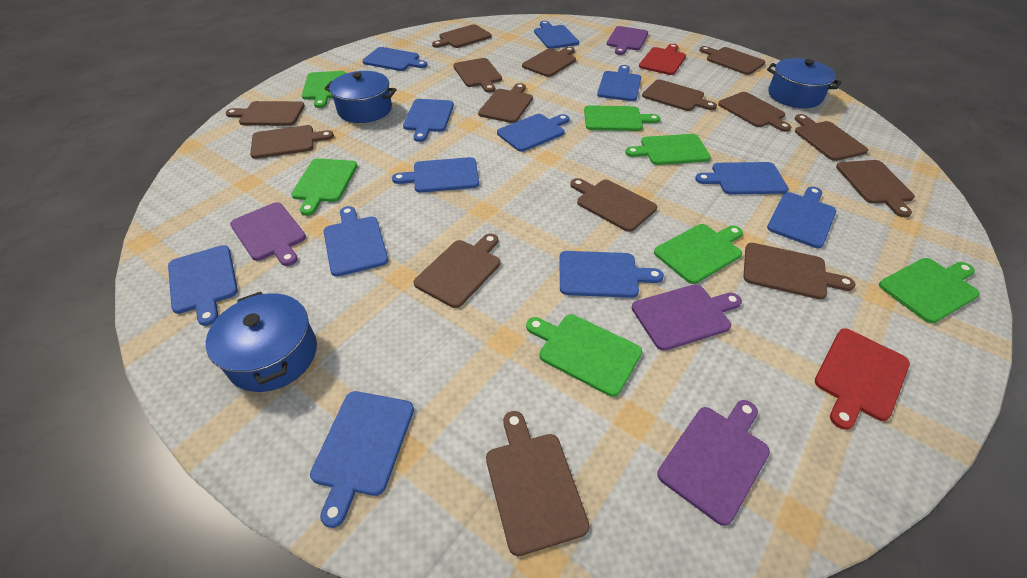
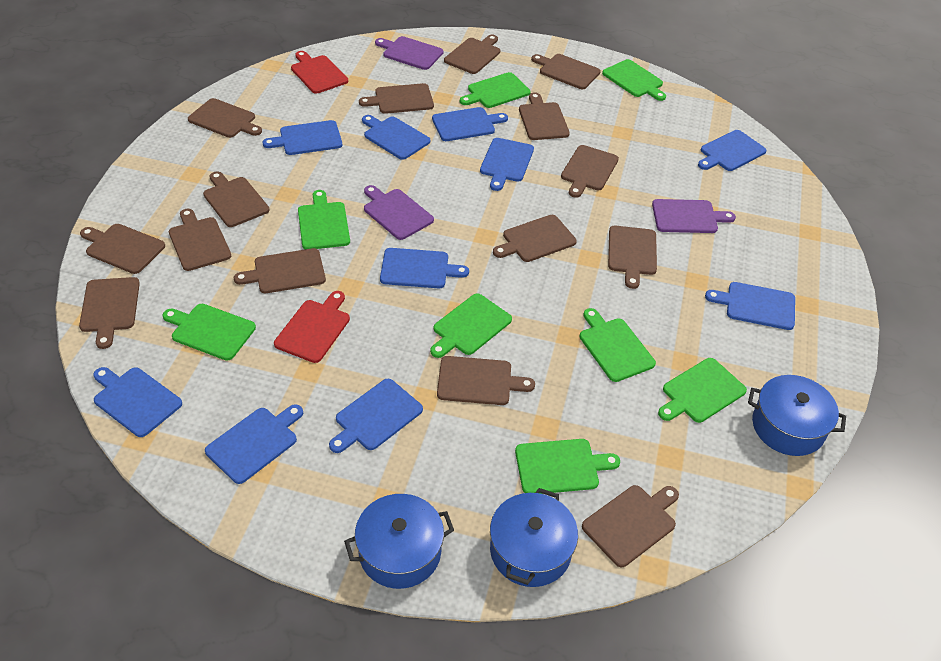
blue cutting board: [168,245,238,326] [310,391,414,528] [324,206,388,277] [362,47,428,71] [392,157,479,193] [403,99,454,142] [497,114,569,152] [534,21,579,49] [560,251,664,298] [597,65,641,101] [695,162,789,194] [767,187,836,248] = 12 -> [93,367,182,437] [205,404,303,484] [262,120,342,155] [329,379,423,453] [362,115,430,160] [380,248,469,288] [432,107,508,141] [480,138,534,191] [698,130,766,171] [705,282,795,330] = 10
green cutting board: [291,158,357,216] [302,71,346,108] [526,314,642,397] [584,105,660,131] [625,134,711,165] [654,224,743,284] [879,258,980,323] = 7 -> [163,304,256,361] [298,190,350,249] [430,293,512,358] [460,72,531,108] [515,439,620,494] [580,308,656,382] [602,59,666,101] [658,358,747,423] = 8
purple cutting board: [230,202,306,266] [607,26,648,55] [632,284,742,351] [657,400,770,526] = 4 -> [364,185,434,240] [375,36,443,70] [652,199,736,233] = 3

